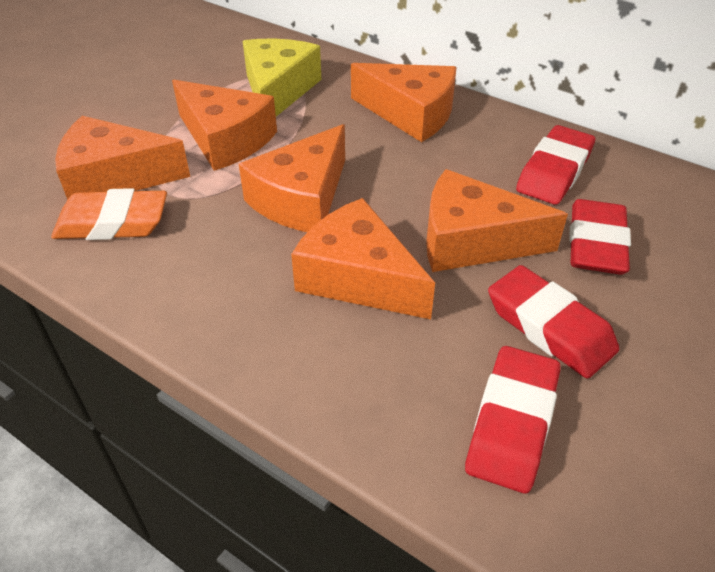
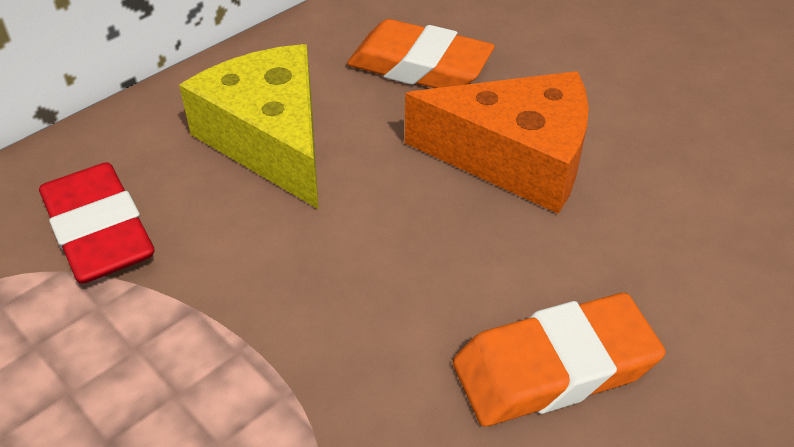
orange cheese: [55,116,190,200] [172,80,277,171] [239,124,345,232] [291,198,435,319] [351,63,456,142] [426,169,568,272] = 6 -> [405,71,589,214] = 1
orange eraser: [51,188,167,240] = 1 -> [347,19,495,88] [453,293,666,426] = 2
red eraser: [465,346,561,493] [488,265,619,379] [516,125,595,205] [569,199,631,275] = 4 -> [39,162,154,284] = 1

